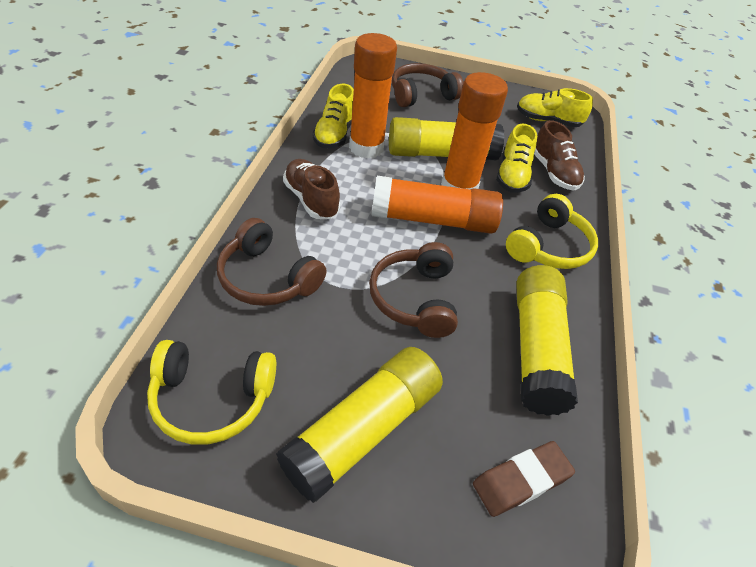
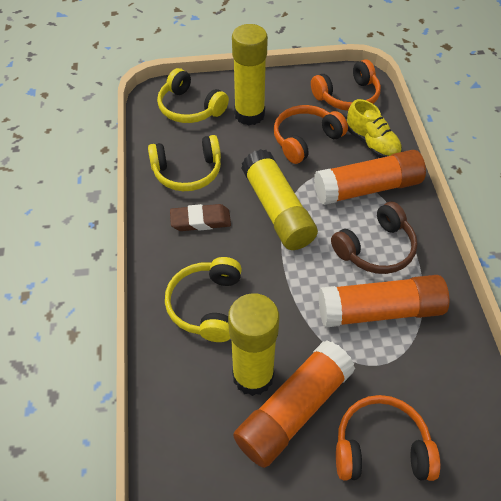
brown headphones: [217,218,327,306] [369,242,458,338] [392,63,463,107] = 3 -> [331,202,418,274] = 1
brown shoe: [283,159,340,219] [534,120,585,190] = 2 -> none = 0
orange headphones: none = 0 -> [274,105,348,164] [311,59,381,111] [336,395,440,481] = 3
yellow headphones: [147,340,276,445] [506,194,598,269] = 2 -> [148,135,221,191] [157,68,229,123] [165,257,242,342] = 3
yellow shoe: [313,83,354,148] [496,124,537,193] [517,88,593,127] = 3 -> [347,99,402,158] = 1

